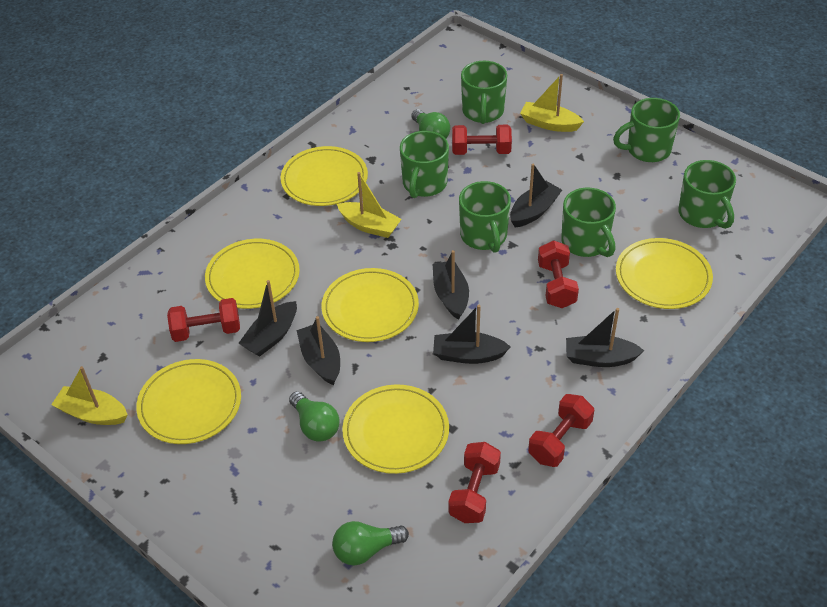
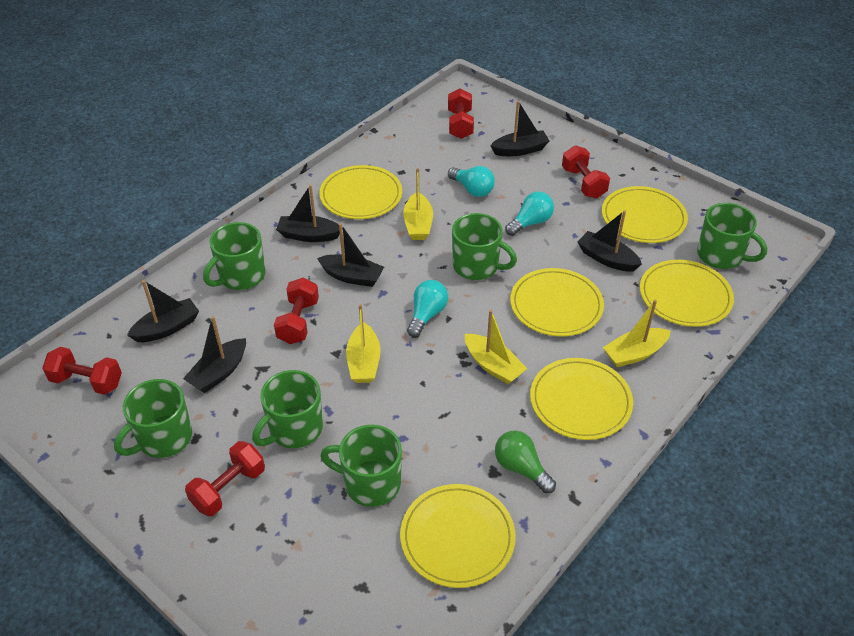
green light bulb: [289,391,340,442] [332,521,409,565] [411,109,450,139] = 3 -> [495,430,556,493] = 1
turquoise light bulb: none = 0 -> [407,280,448,337] [448,166,495,197] [505,192,554,236] = 3
yellow boat: [51,366,128,425] [337,172,402,238] [520,74,584,132] = 3 -> [346,304,381,383] [403,168,433,240] [465,310,527,384] [603,299,671,367] = 4

